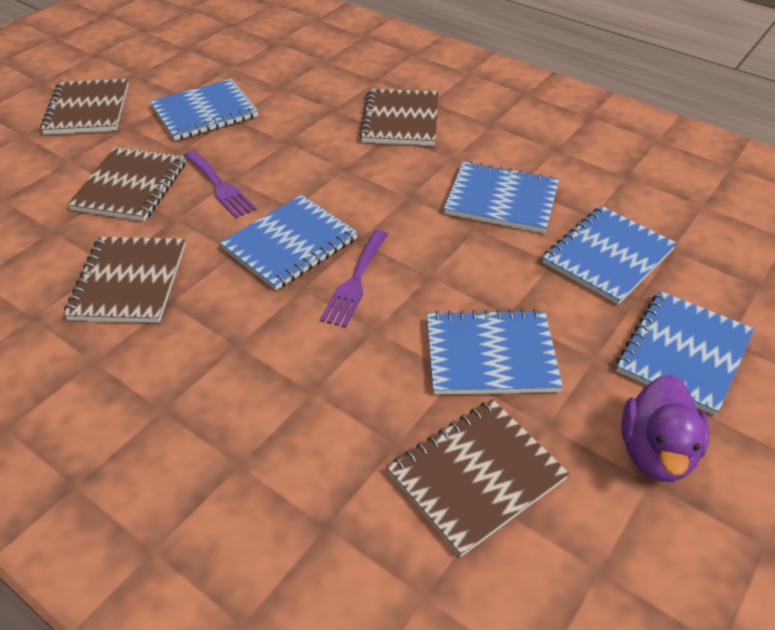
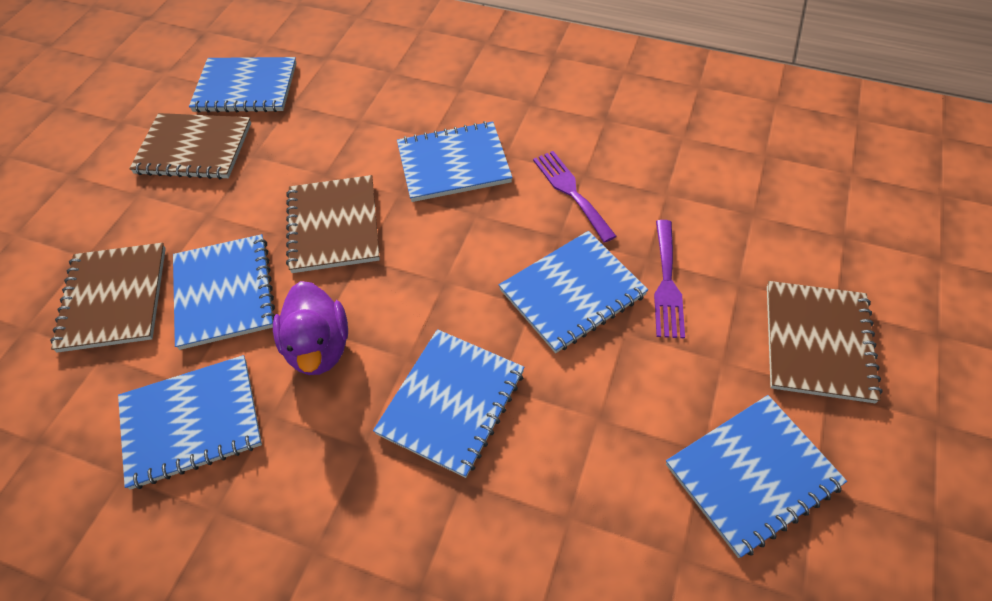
blue notebook: [150,79,258,140] [220,195,358,290] [427,309,563,395] [444,161,559,233] [543,206,677,305] [616,291,754,416] = 6 -> [118,355,262,490] [173,234,275,350] [189,57,296,113] [373,329,525,478] [397,121,513,202] [499,231,648,353] [666,395,847,558] = 7
brown notebook: [40,79,129,135] [64,237,185,323] [67,147,186,221] [359,89,439,146] [387,399,570,557] = 5 -> [50,243,166,353] [129,113,251,179] [286,175,380,273] [767,281,883,403] = 4

